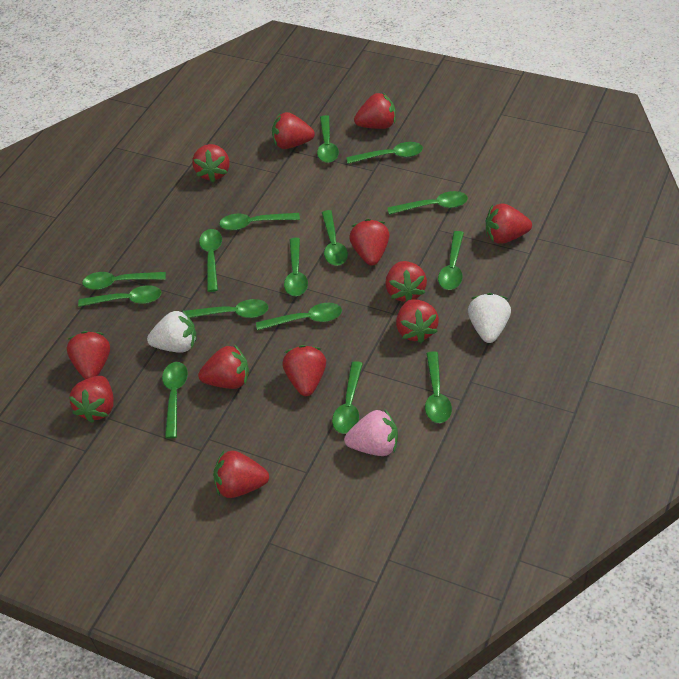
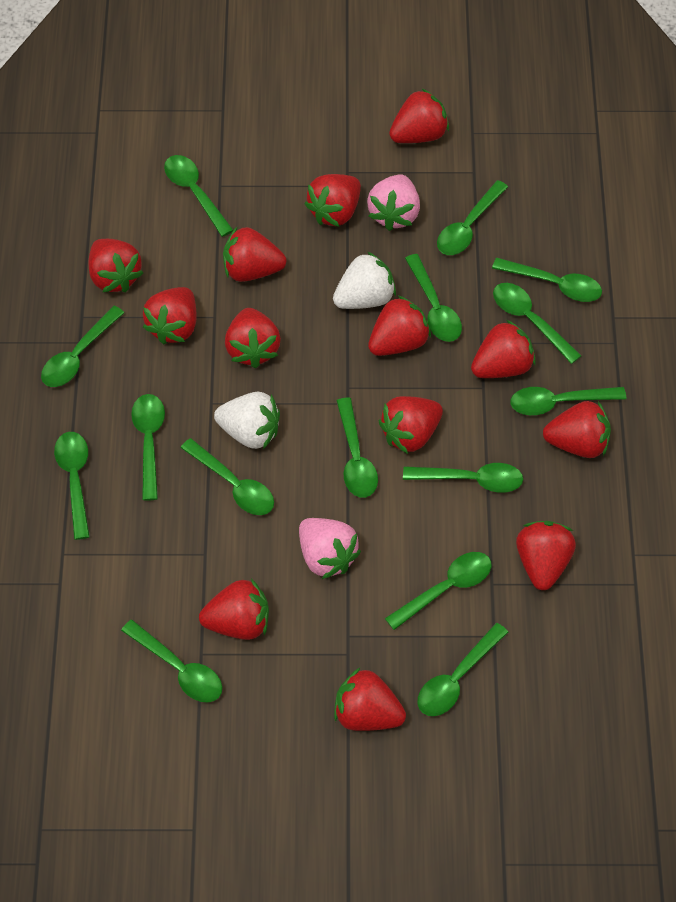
pink strawberry: [344,410,398,456] = 1 -> [299,518,361,579] [367,174,420,231] = 2
red strawberry: [67,331,110,379] [69,376,114,423] [192,144,229,182] [198,344,249,389] [213,451,269,498] [272,112,315,149] [282,345,326,396] [349,219,390,266] [354,93,396,129] [385,261,427,302] [396,299,439,343] [486,204,532,244] = 12 -> [89,239,143,292] [143,287,197,345] [199,579,269,640] [223,227,286,282] [225,308,281,368] [305,174,361,227] [334,668,406,731] [368,296,431,356] [379,396,443,454] [389,89,449,143] [471,320,536,378] [516,521,576,590] [543,401,611,458] = 13

